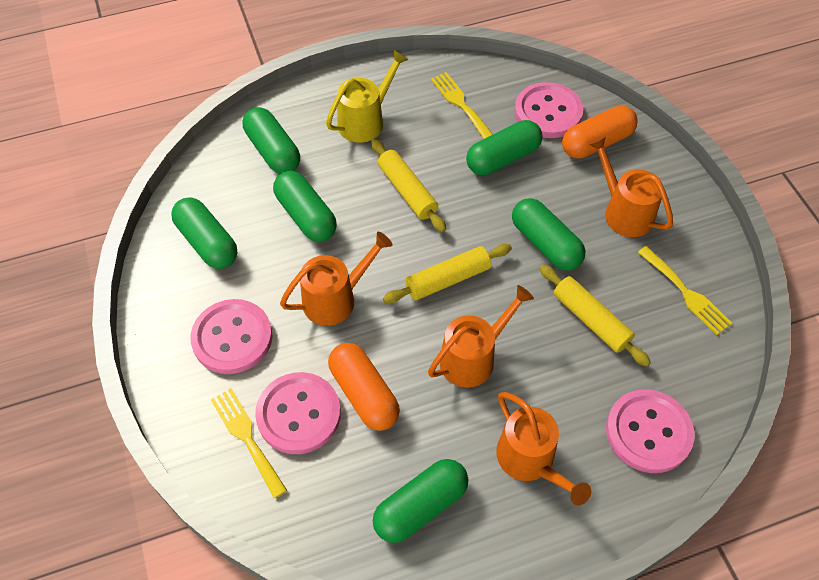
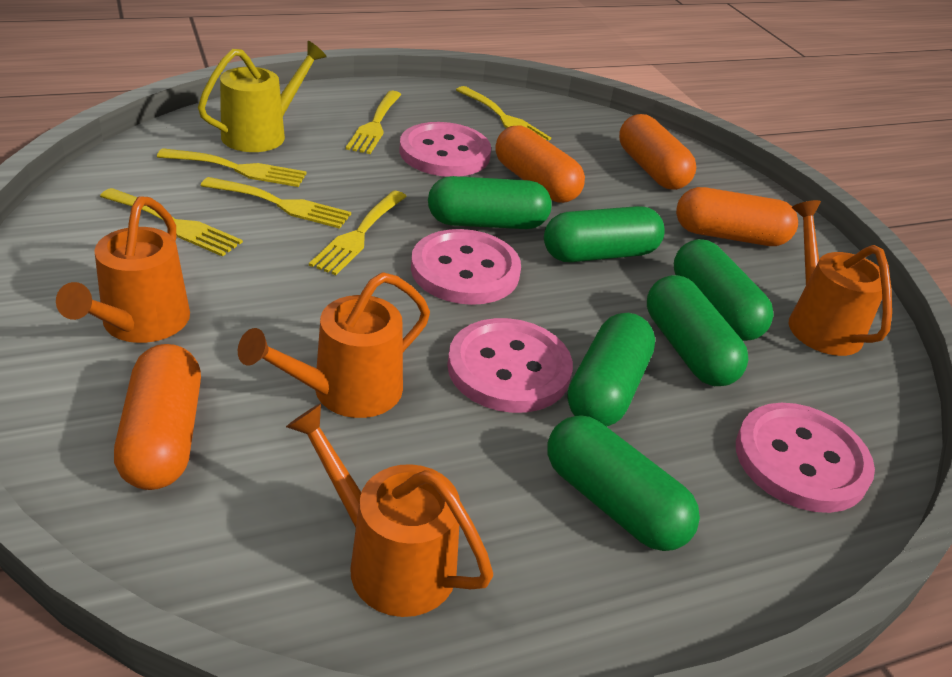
orange capsule: [328,343,400,431] [562,105,638,159] = 2 -> [114,344,201,490] [495,125,585,203] [619,114,696,190] [676,187,798,246] = 4
yellow fork: [211,388,287,498] [431,72,493,139] [637,246,732,335] = 3 -> [100,188,243,257] [157,148,307,187] [201,177,351,229] [309,191,407,275] [346,91,402,154] [456,86,551,141] = 6
yellow rolling pin: [371,139,446,232] [383,244,512,304] [540,264,651,367] = 3 -> none = 0

